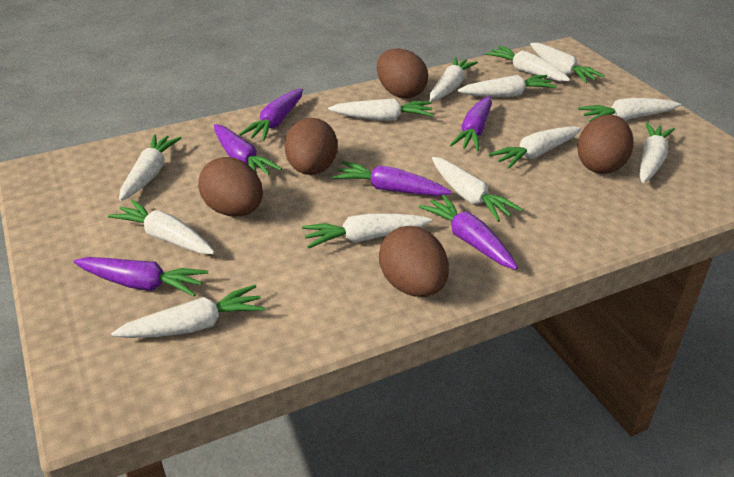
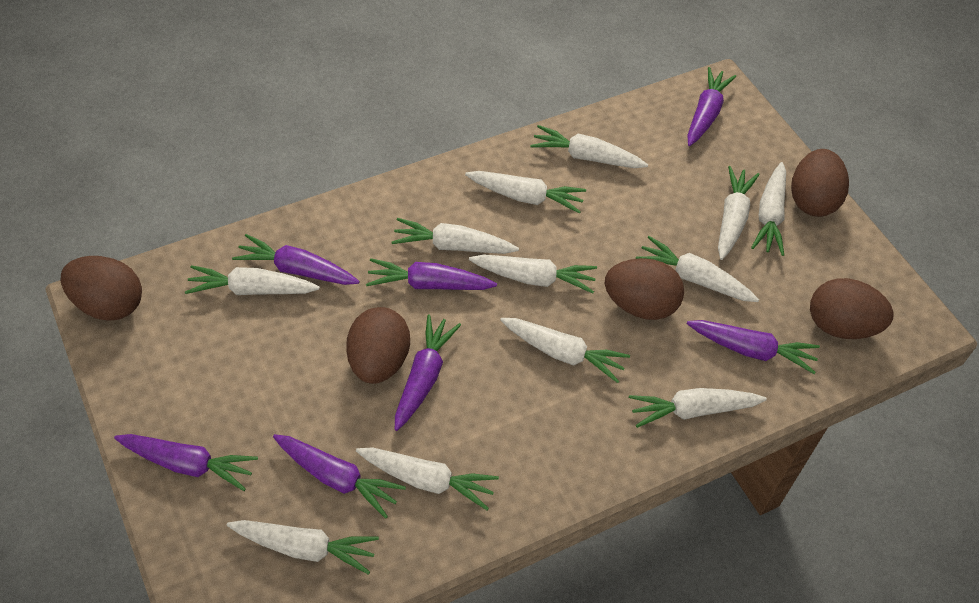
purple carrot: [73,257,208,296] [214,124,282,175] [239,89,303,141] [332,161,452,196] [419,195,518,270] [450,96,492,151] = 6 -> [114,434,258,491] [232,234,360,285] [273,434,406,519] [366,258,497,290] [395,314,461,431] [687,67,736,146] [687,320,820,374] = 7
white carrot: [108,199,215,254] [111,285,265,338] [119,134,181,201] [302,214,432,249] [328,98,433,121] [429,57,478,102] [432,157,522,222] [457,75,557,97] [485,46,570,81] [489,126,581,169] [530,43,605,83] [578,98,681,122] [639,122,675,183] = 13 -> [185,265,320,295] [227,520,379,575] [356,447,499,510] [392,218,519,254] [465,171,586,214] [469,254,597,294] [500,318,630,383] [530,125,648,168] [629,388,767,428] [636,236,759,302] [718,166,760,260] [751,162,786,256] = 12

